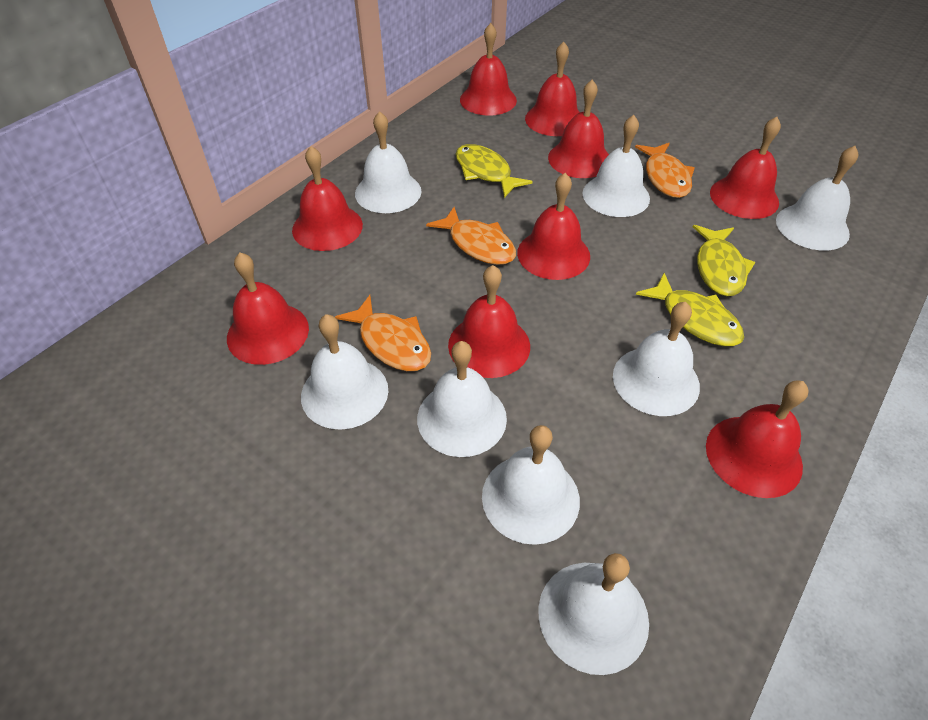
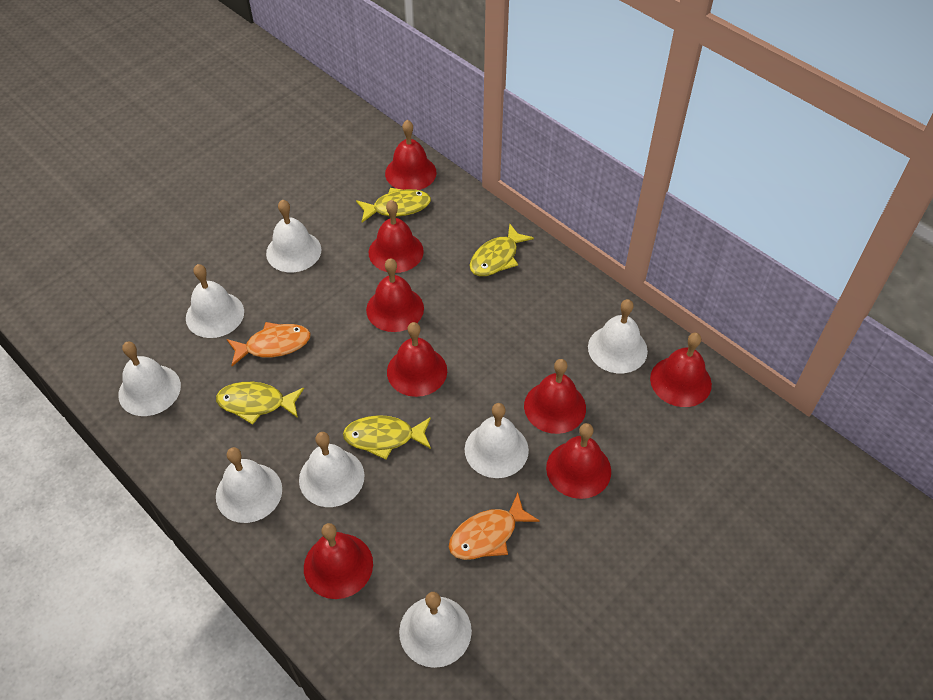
orange fish: [335,295,431,371] [426,207,516,265] [635,143,695,198] = 3 -> [227,322,311,366] [449,493,540,560] = 2
red bell: [227,253,309,365] [292,146,363,251] [448,265,530,378] [460,23,517,116] [517,173,590,280] [525,42,580,136] [548,79,609,178] [706,380,809,498] [710,117,781,219] = 9 -> [304,523,373,599] [366,258,424,332] [369,200,424,273] [385,120,437,190] [387,322,447,397] [524,359,586,434] [546,423,611,499] [650,333,712,407] = 8
yellow fish: [455,144,533,198] [636,273,744,346] [693,225,755,296] = 3 -> [216,382,304,425] [343,415,431,460] [356,188,431,223] [469,224,534,276] = 4

